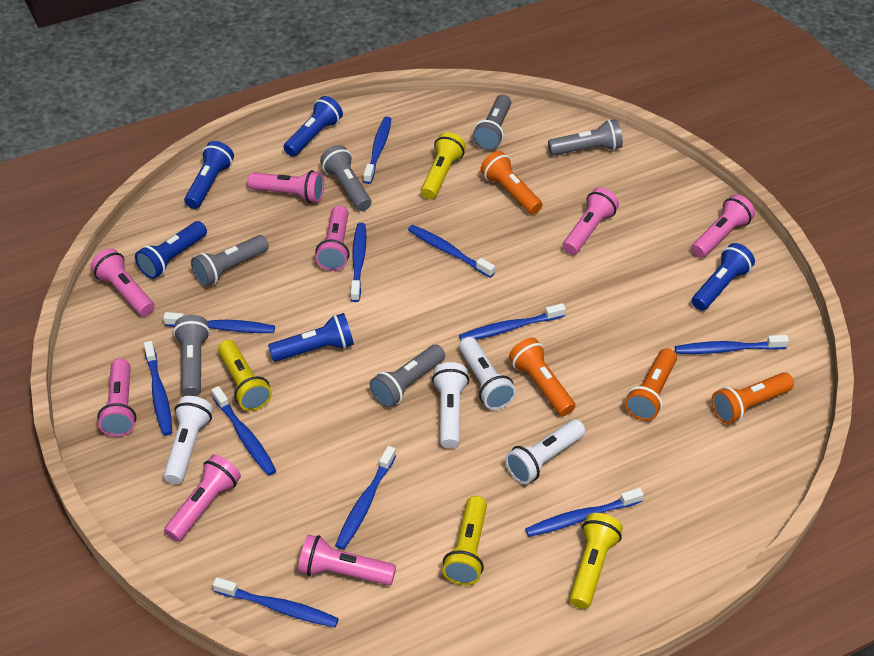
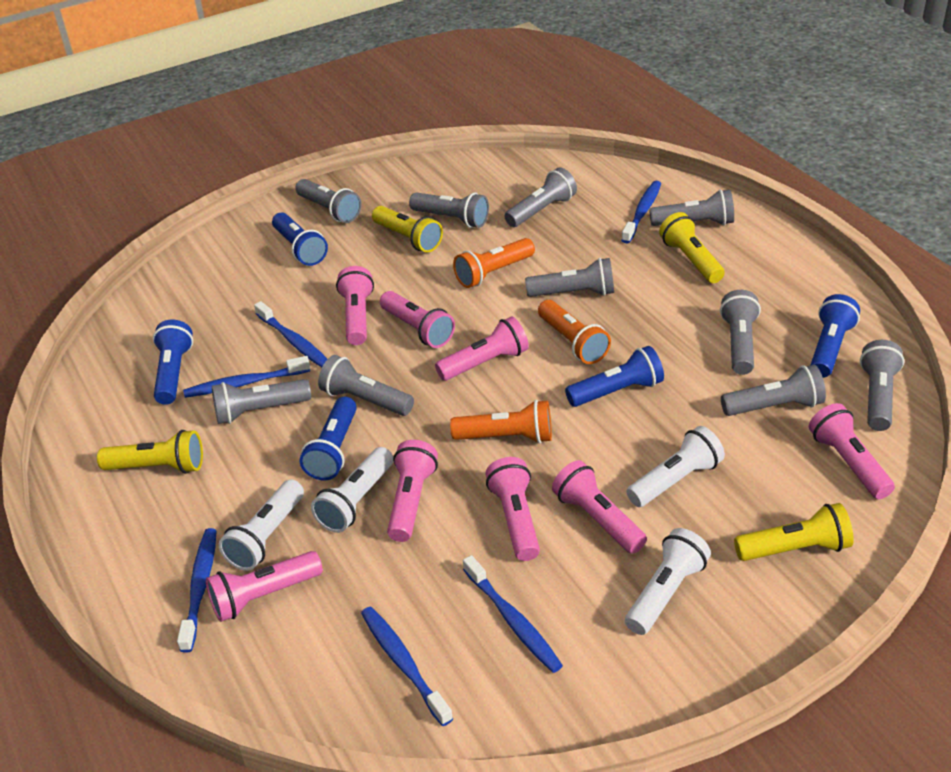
blue toothbrush: [144,341,172,436] [163,312,275,333] [212,386,276,476] [213,577,339,627] [335,446,396,550] [350,223,366,302] [363,116,391,184] [408,225,495,278] [459,303,566,341] [525,488,644,537] [675,335,789,354] = 11 -> [177,528,217,653] [183,356,310,398] [254,301,327,367] [361,607,453,726] [463,555,563,673] [621,181,661,243] = 6
grey flashlight: [173,315,210,396] [191,235,269,287] [320,145,371,211] [370,344,445,408] [472,95,511,150] [548,119,623,156] = 6 -> [212,379,311,424] [295,179,362,223] [318,355,414,416] [409,193,489,228] [504,167,577,227] [525,258,614,297] [649,190,734,226] [720,290,761,375] [721,365,826,416] [860,340,904,431] = 10
orange flashlight: [480,151,543,214] [509,338,575,416] [625,348,677,421] [712,372,794,424] = 4 -> [450,400,552,443] [453,238,535,288] [538,300,611,364] = 3

